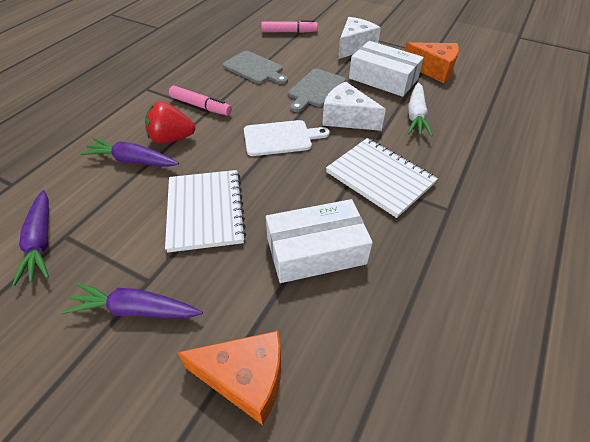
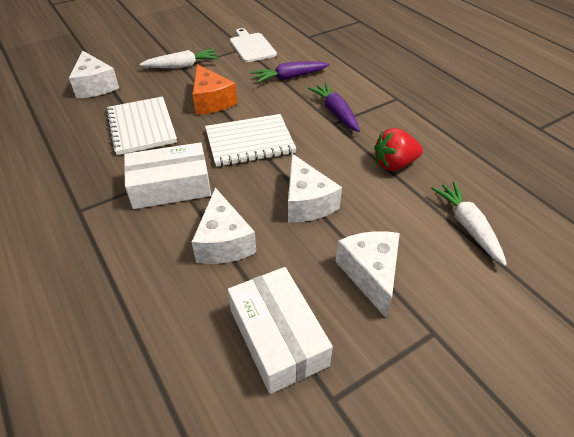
grey cutting board: [223,51,288,84] [288,69,346,112] = 2 -> none = 0
orange cheese: [177,331,281,425] [405,42,459,83] = 2 -> [193,64,237,115] = 1
pink marker: [169,86,232,116] [261,20,318,33] = 2 -> none = 0
purple carrot: [12,190,49,286] [62,283,203,318] [80,138,179,167] = 3 -> [251,61,330,83] [308,83,360,132] = 2
white carrot: [408,82,433,137] = 1 -> [140,49,219,68] [431,182,507,266] = 2
white cheese: [322,81,386,131] [338,17,381,59] = 2 -> [69,51,119,98] [192,187,256,264] [288,154,342,222] [336,231,400,318] = 4

